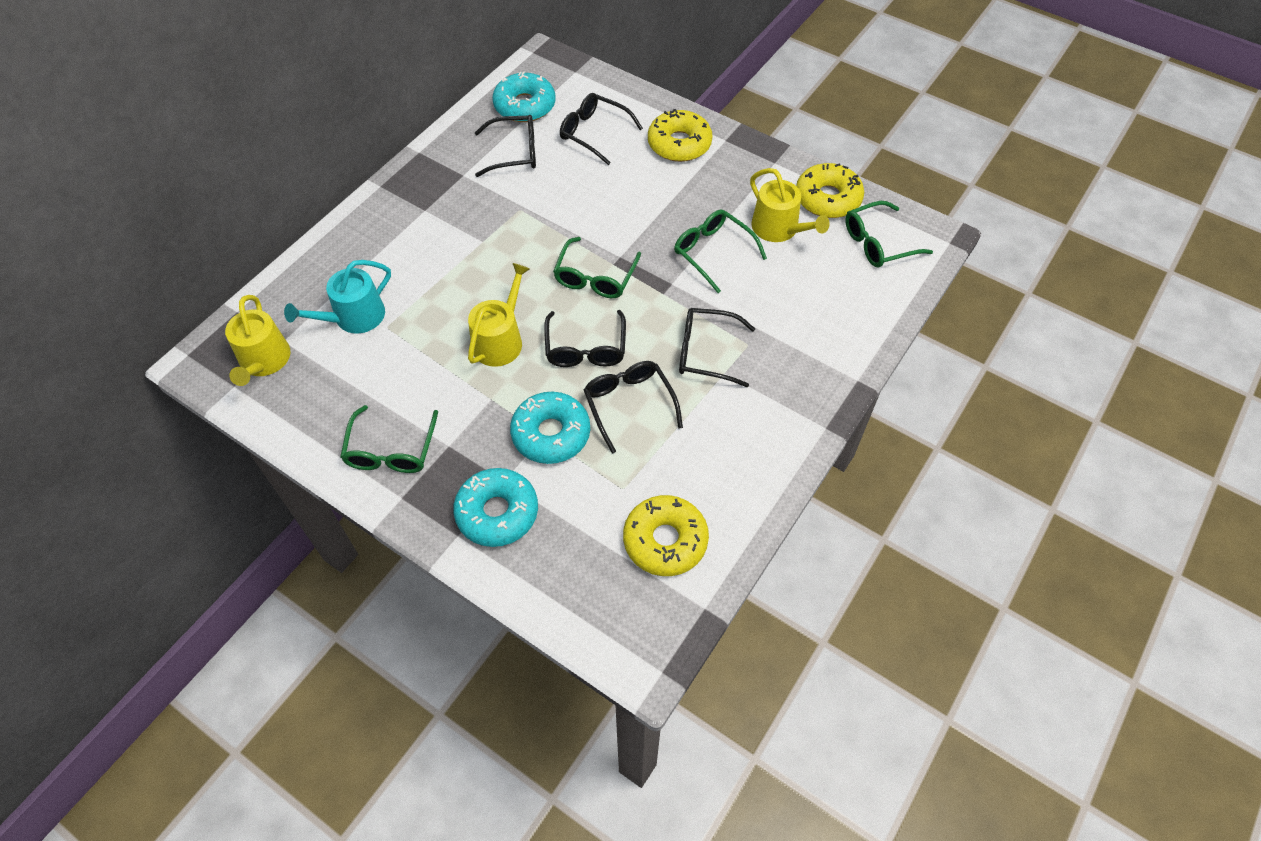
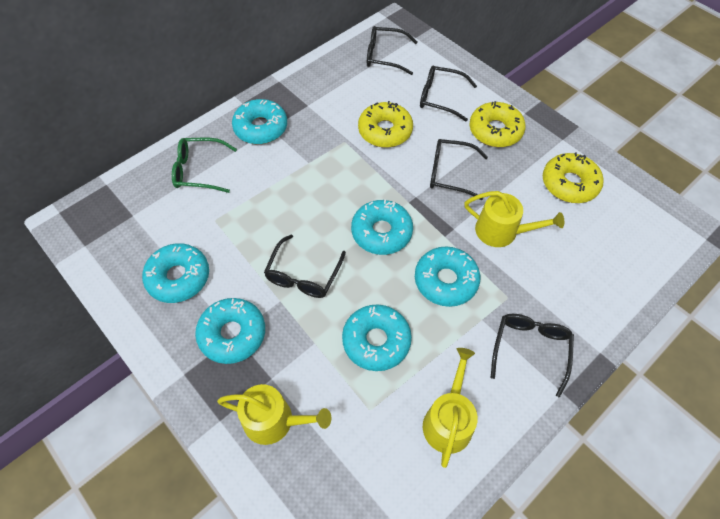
green glasses: [340,405,438,473] [553,237,641,298] [674,209,767,293] [845,201,933,267] = 4 -> [172,138,237,193] = 1
turquoise donut: [453,468,538,547] [492,71,556,122] [510,392,590,464] = 3 -> [142,243,209,303] [195,298,265,364] [232,99,287,144] [342,304,412,371] [351,199,413,255] [415,246,480,307] = 6
turquoise watering can: [284,260,391,334] = 1 -> none = 0

